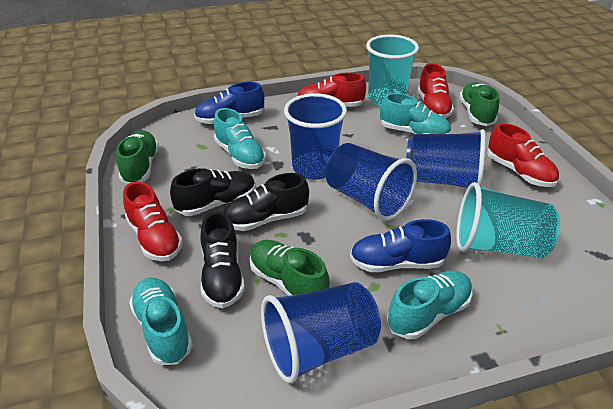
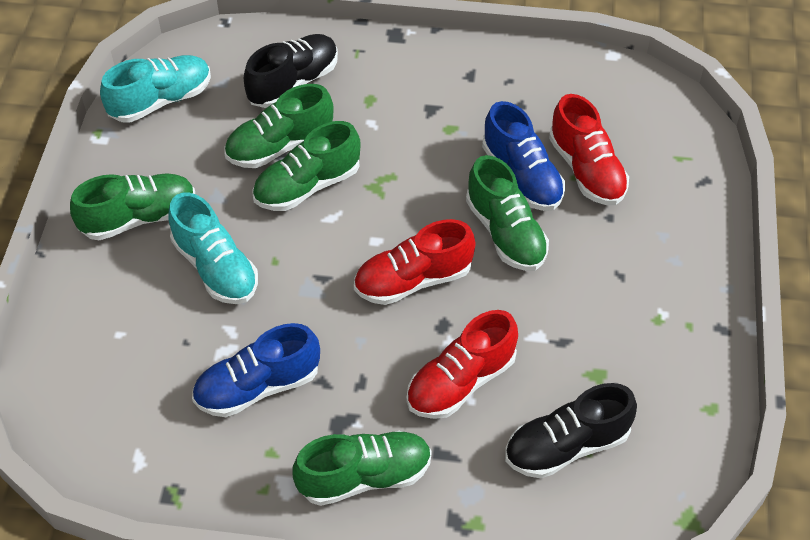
black shoe: [170,168,256,216] [200,211,245,308] [224,173,309,231] = 3 -> [244,34,338,108] [505,383,637,478] = 2
blue cup: [261,282,381,384] [284,93,347,180] [326,143,417,221] [406,129,486,188] = 4 -> none = 0
green shoe: [116,130,159,184] [249,240,330,296] [459,82,499,126] = 3 -> [70,173,195,240] [225,84,334,168] [252,121,361,211] [292,431,432,506] [466,155,549,271] = 5
red shoe: [123,182,183,261] [298,73,366,107] [418,63,454,118] [487,123,559,187] = 4 -> [354,219,475,305] [406,310,518,419] [549,94,629,205] = 3
turquoise cup: [366,34,419,106] [456,182,560,258] = 2 -> none = 0
turquoise shoe: [129,277,193,365] [214,108,266,169] [380,93,451,134] [387,270,473,339] = 4 -> [100,55,211,123] [169,193,258,304] = 2

